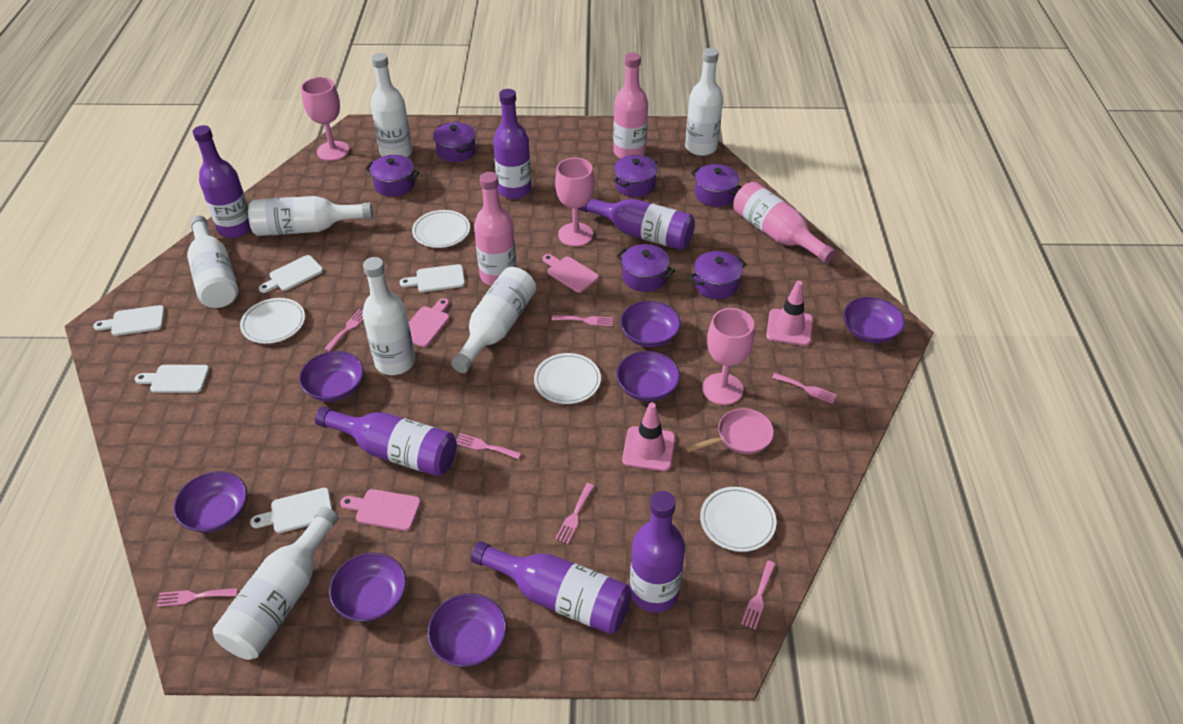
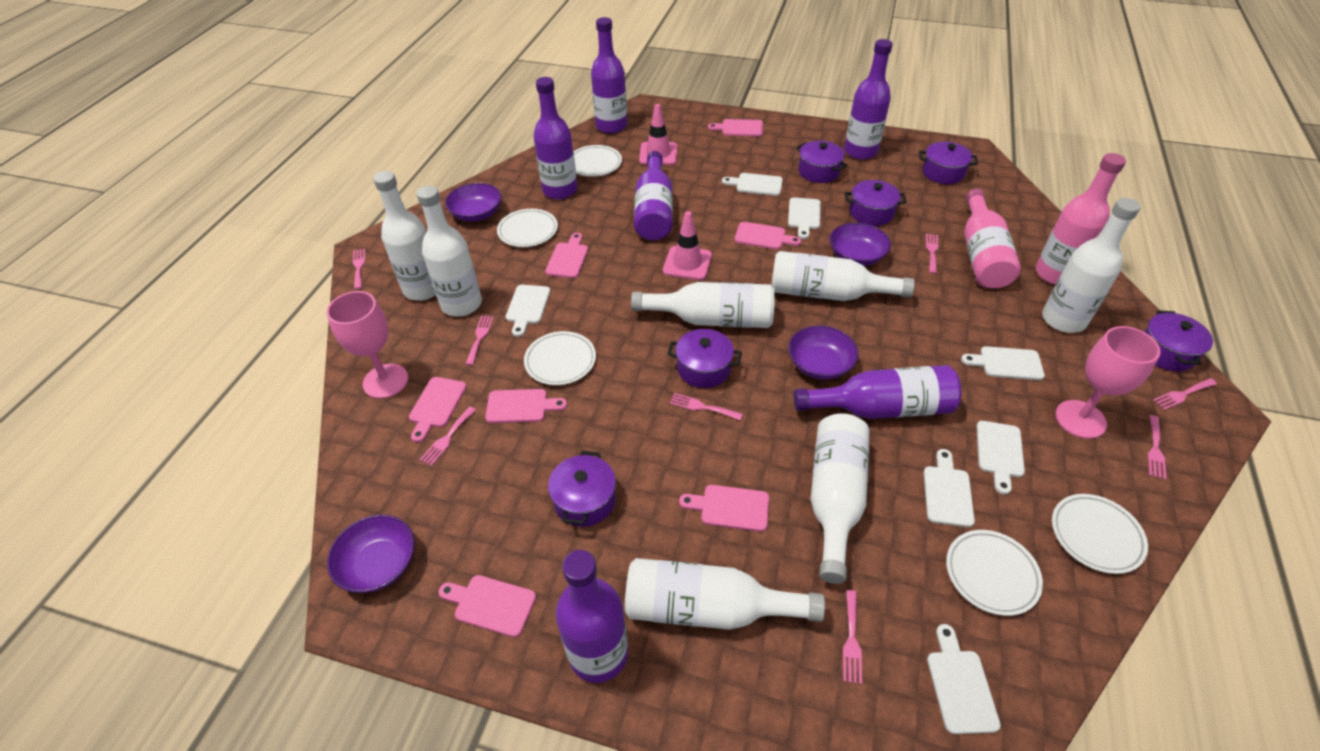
pink bottle: [474,172,516,286] [613,52,648,158] [733,182,836,264] = 3 -> [964,189,1021,289] [1036,153,1126,285] = 2
pink cutting board: [340,489,421,531] [409,298,449,347] [543,254,599,293] = 3 -> [409,377,466,442] [438,575,536,637] [485,389,567,423] [545,233,588,278] [679,485,769,532] [708,119,763,137] [734,222,801,250] = 7
pink fork: [157,588,238,607] [324,309,363,352] [456,433,521,459] [552,315,613,326] [555,483,594,544] [741,561,775,630] [772,373,837,404] = 7 -> [353,249,365,289] [420,407,476,466] [466,316,494,365] [670,393,743,421] [843,590,862,684] [926,233,938,274] [1148,415,1167,480] [1153,378,1217,410] = 8
pink goblet: [301,77,349,161] [555,158,595,247] [702,308,754,405] = 3 -> [326,291,408,399] [1055,326,1161,439] = 2
pink pan: [686,408,774,454] = 1 -> none = 0
purple bowl: [173,471,247,533] [299,351,364,402] [329,553,406,622] [427,593,507,667] [616,351,680,402] [620,301,681,347] [843,297,905,343] = 7 -> [327,514,415,593] [445,183,501,222] [788,325,859,380] [829,223,891,266] = 4
white cutting board: [93,305,165,336] [134,365,209,393] [250,488,332,533] [259,255,323,293] [400,264,465,292] = 5 -> [506,285,550,337] [722,173,783,196] [788,197,821,239] [924,449,975,527] [927,624,1001,734] [961,346,1045,380] [976,421,1025,495] = 7
white plate: [240,298,305,344] [412,210,470,248] [534,353,601,404] [700,487,776,552] = 4 -> [497,209,558,247] [524,331,596,385] [574,145,622,177] [946,530,1043,616] [1052,494,1148,574] = 5

